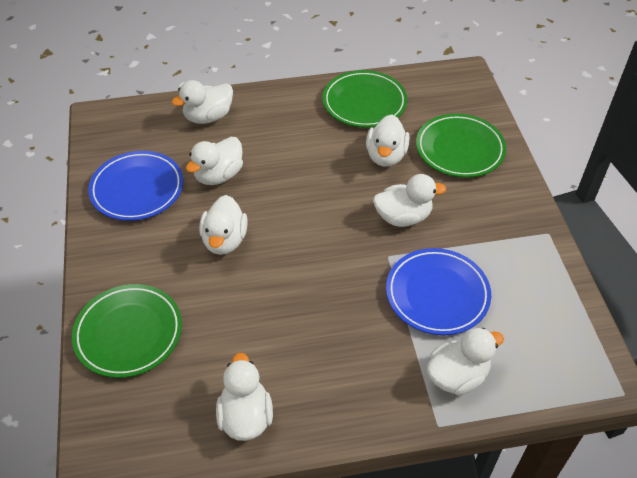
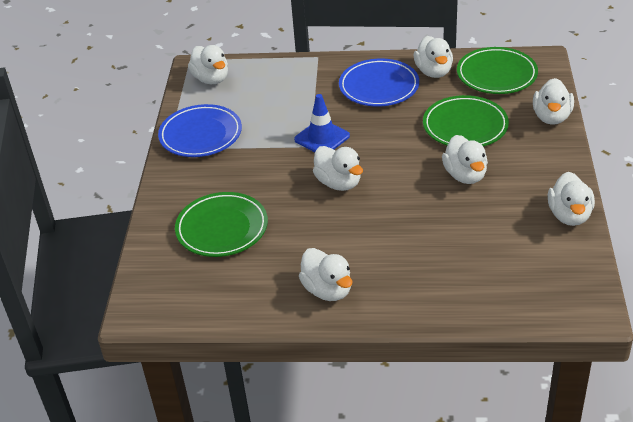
blue traffic cone: none = 0 -> [294,94,350,152] = 1

